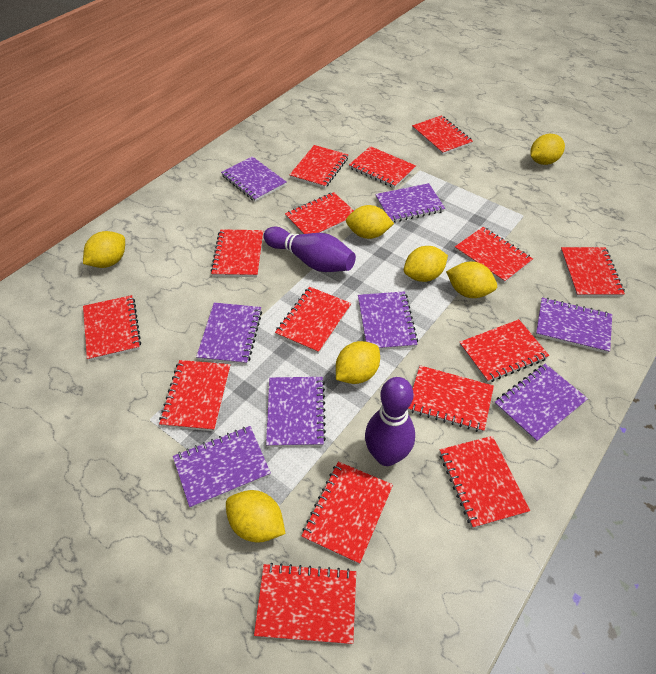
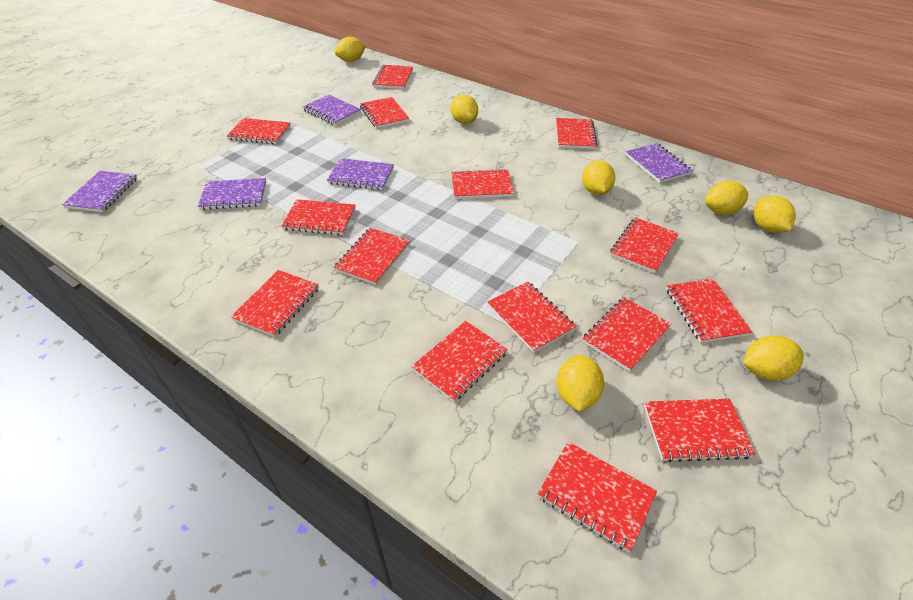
purple bowling pin: [263,226,356,272] [365,377,415,466] = 2 -> none = 0
purple notebook: [173,426,271,508] [196,303,262,365] [221,156,286,202] [266,377,326,447] [358,291,418,350] [375,183,445,223] [494,364,588,443] [536,298,612,354] = 8 -> [62,171,137,212] [198,178,266,210] [303,95,361,125] [327,158,394,190] [625,143,693,183] = 5

